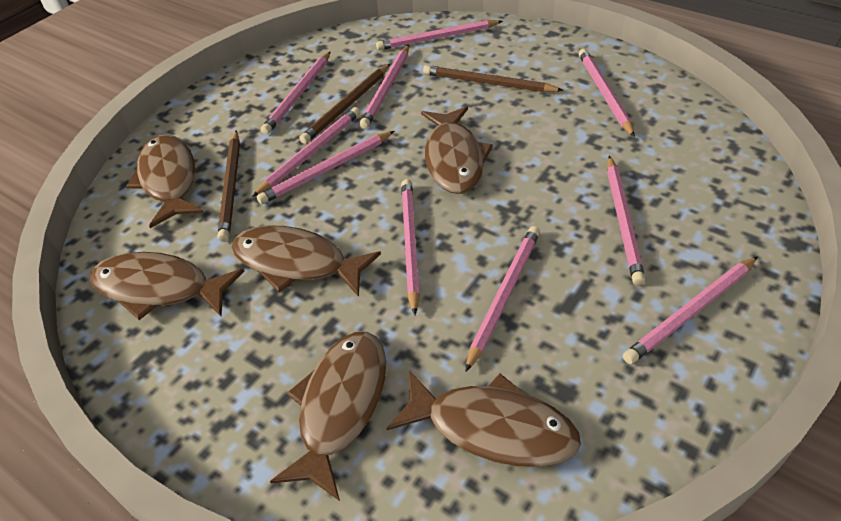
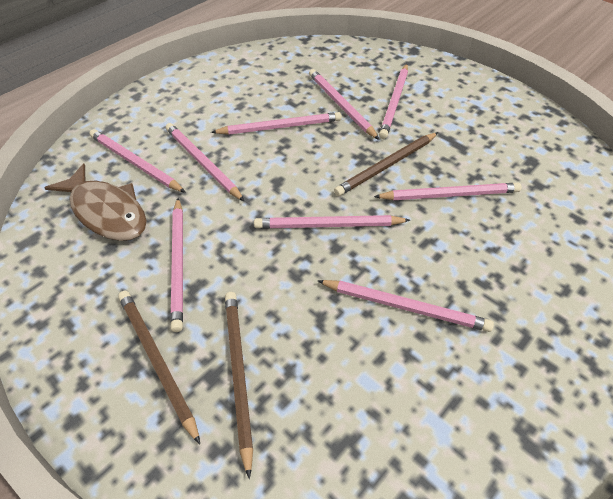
brown fish: [90,252,244,320] [126,134,204,228] [232,226,381,297] [270,332,386,501] [386,371,581,467] [421,107,493,194] = 6 -> [44,164,147,241] = 1
pink pencil: [252,107,360,197] [257,131,394,204] [261,51,331,135] [359,45,409,129] [376,20,503,50] [401,179,420,315] [465,226,540,372] [579,49,635,137] [607,156,645,285] [623,256,758,364] = 10 -> [90,129,186,193] [166,123,245,202] [170,198,183,332] [211,112,342,135] [254,215,410,228] [309,69,379,140] [317,280,494,332] [374,183,521,200] [379,64,408,139] = 9

